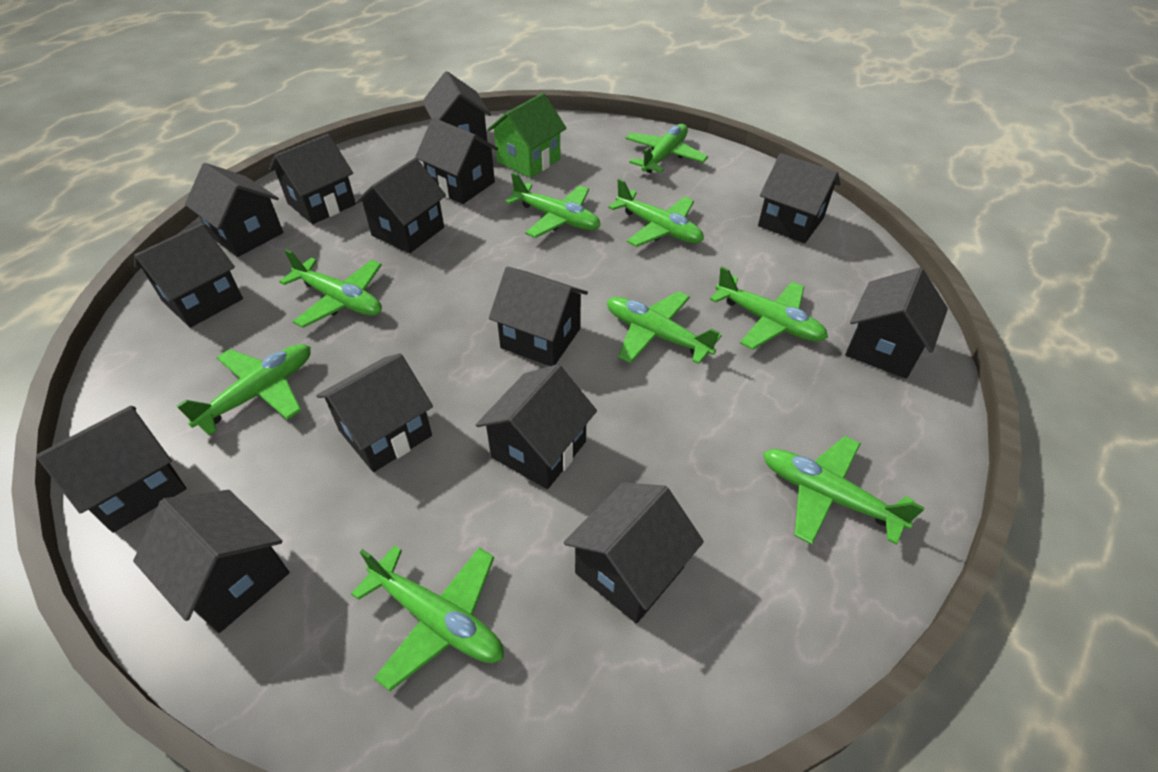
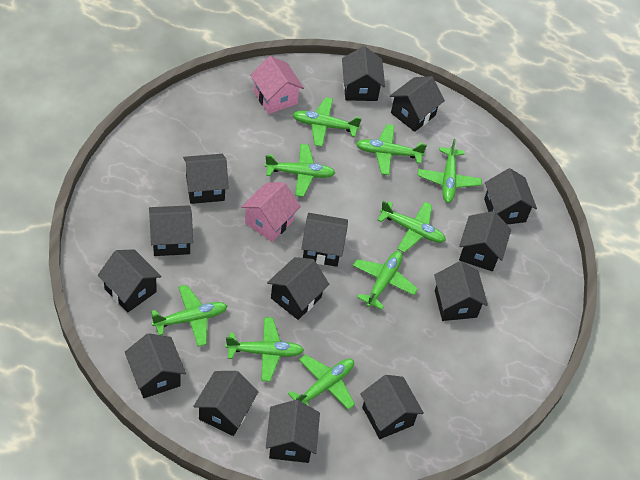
green house: [487,93,567,178] = 1 -> none = 0
pink house: none = 0 -> [241,182,301,242] [250,56,304,114] = 2

